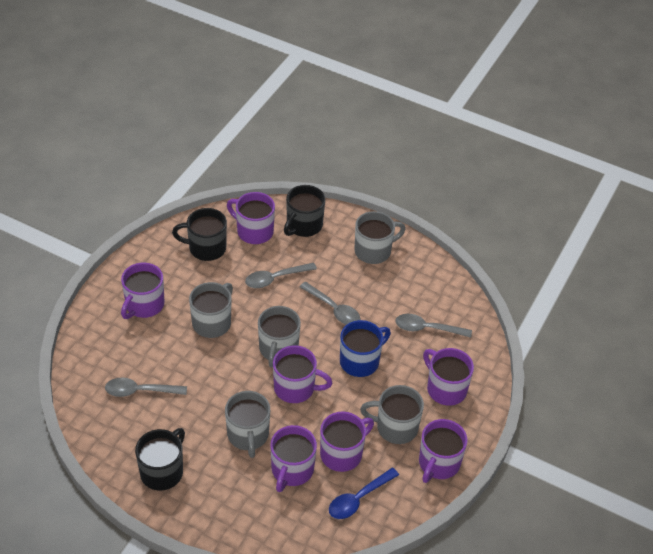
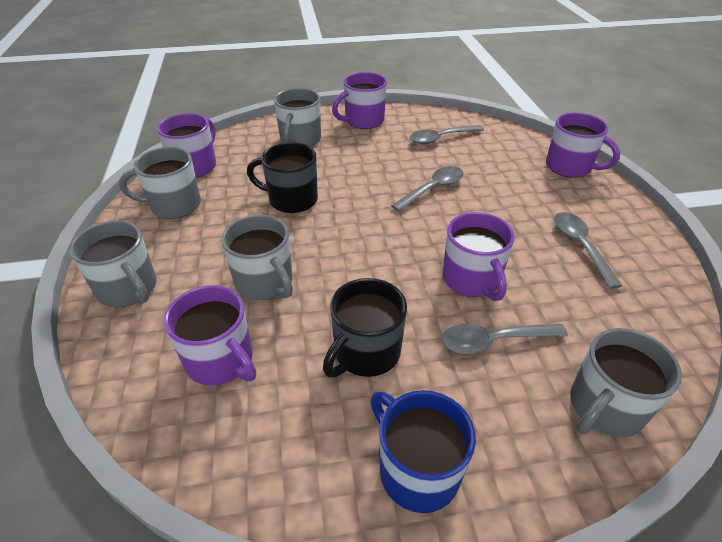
black mug: [135,428,185,491] [172,208,227,261] [284,185,325,237] = 3 -> [247,142,318,213] [323,278,407,377] = 2
blue spoon: [329,468,399,519] = 1 -> none = 0
purple mug: [121,263,164,319] [227,192,275,244] [270,425,317,492] [273,345,332,403] [320,412,374,472] [419,419,468,483] [423,348,474,406] = 7 -> [157,113,216,178] [164,285,256,385] [332,72,387,129] [443,212,515,301] [546,113,620,178] = 5

